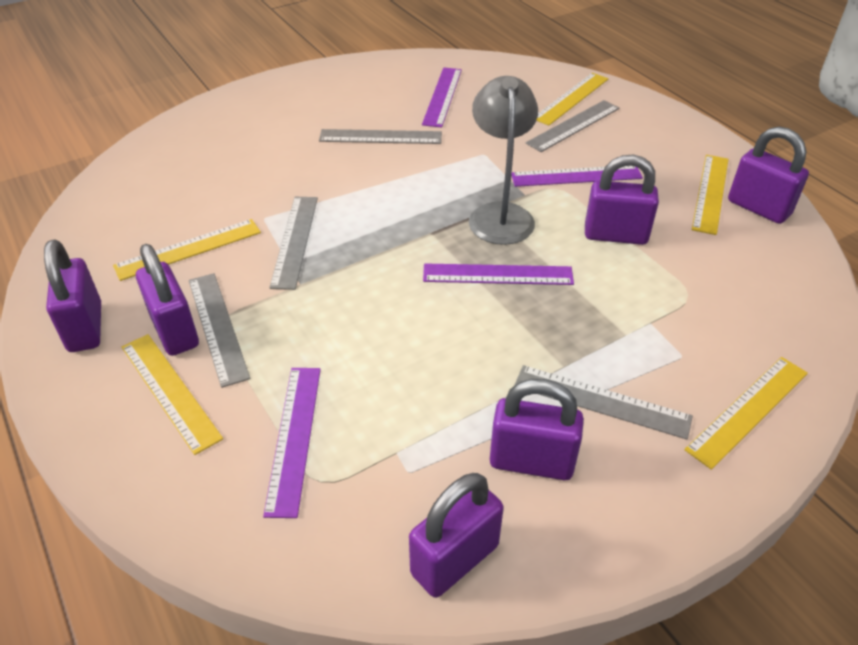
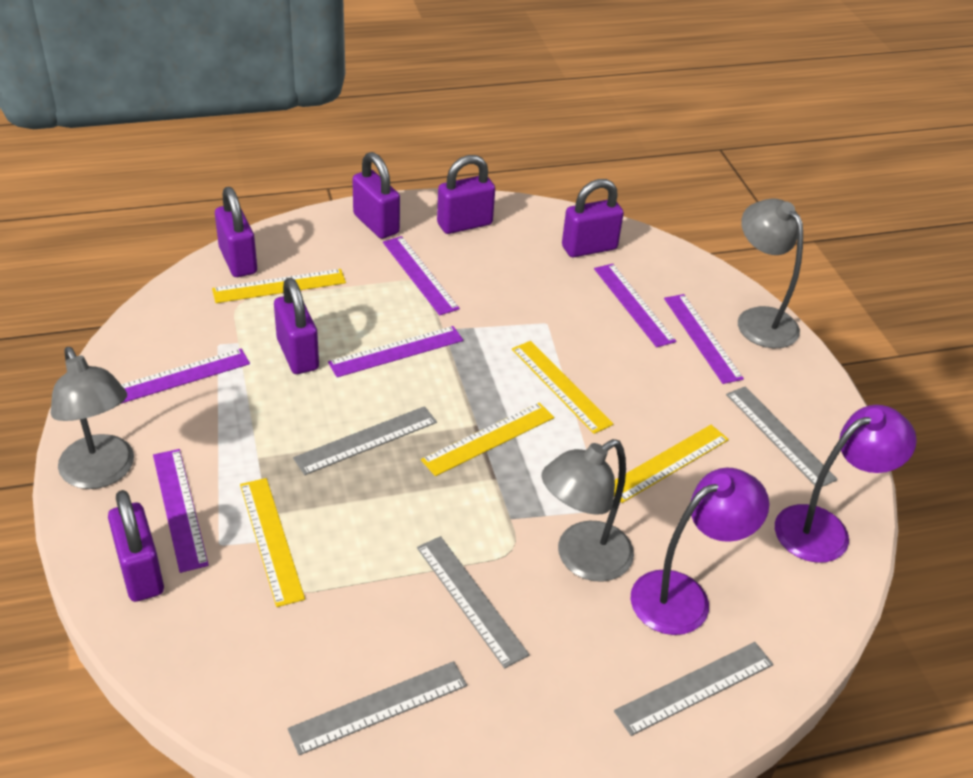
grey lamp: [469,76,538,245] = 1 -> [51,347,134,489] [541,439,634,582] [738,199,803,348] = 3
purple lamp: none = 0 -> [630,468,769,635] [775,405,917,563] = 2
purple ruler: [263,368,321,518] [422,68,462,128] [423,264,574,285] [511,166,643,187] = 4 -> [121,349,250,404] [153,449,209,573] [328,326,463,377] [383,236,460,315] [594,264,676,347] [664,294,744,384] = 6

